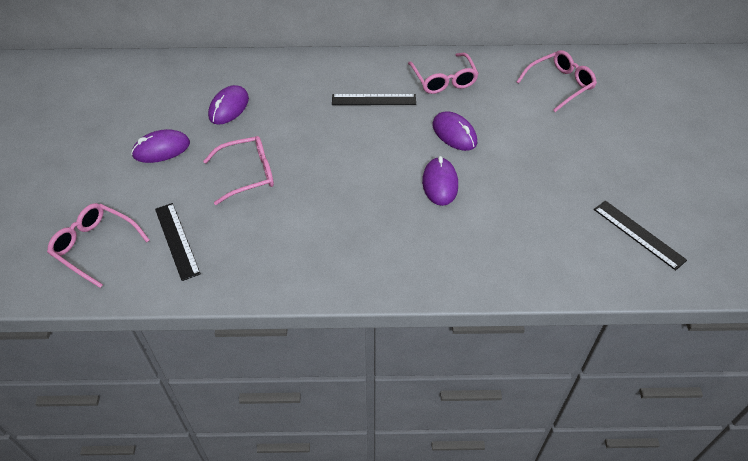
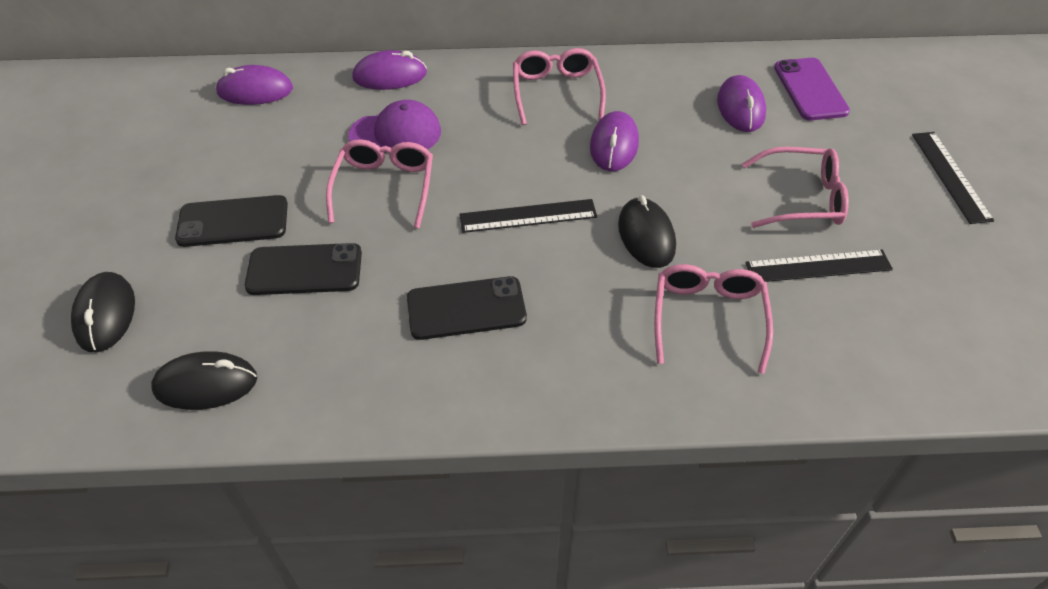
black mouse: none = 0 -> [71,272,135,352] [151,351,257,410] [618,195,676,268] = 3
black phone: none = 0 -> [175,195,288,247] [245,243,362,295] [407,276,527,340] = 3
purple cap: none = 0 -> [348,100,441,153] = 1
purple phone: none = 0 -> [774,58,850,120] = 1

